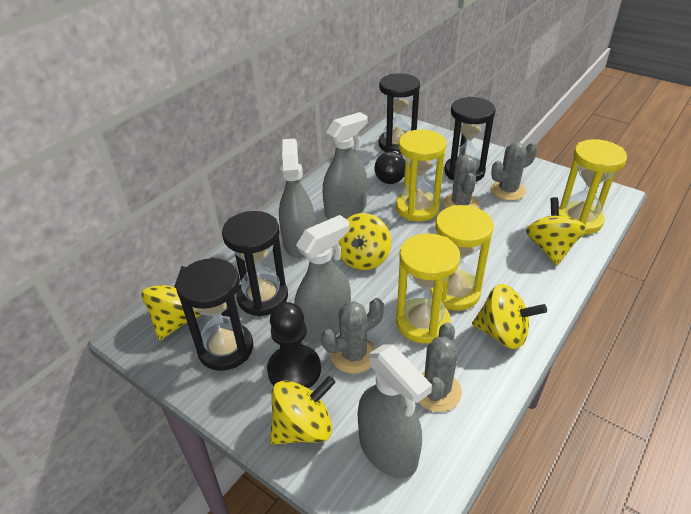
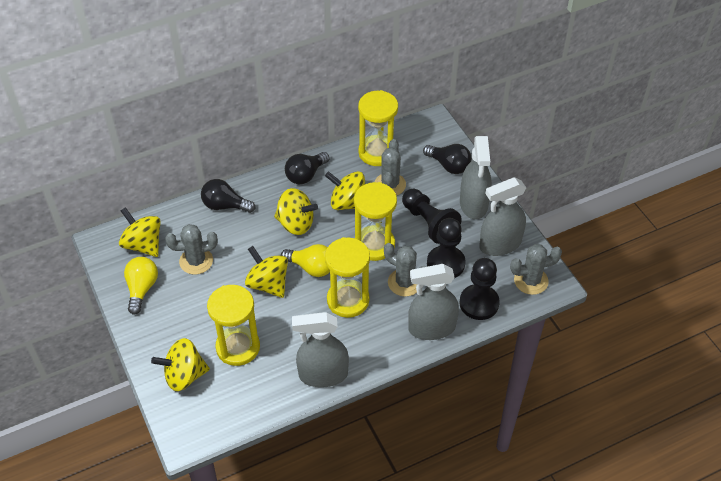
black hourglass: [176,257,253,371] [222,211,288,316] [379,73,420,154] [444,97,496,182] = 4 -> none = 0
black light bulb: [374,151,405,184] = 1 -> [201,179,255,213] [285,152,330,184] [423,144,472,174] = 3
black pawn: [267,302,321,389] = 1 -> [402,189,462,244] [427,218,466,278] [460,258,500,320] = 3
yellow light bulb: none = 0 -> [124,257,158,315] [281,244,330,277] = 2

